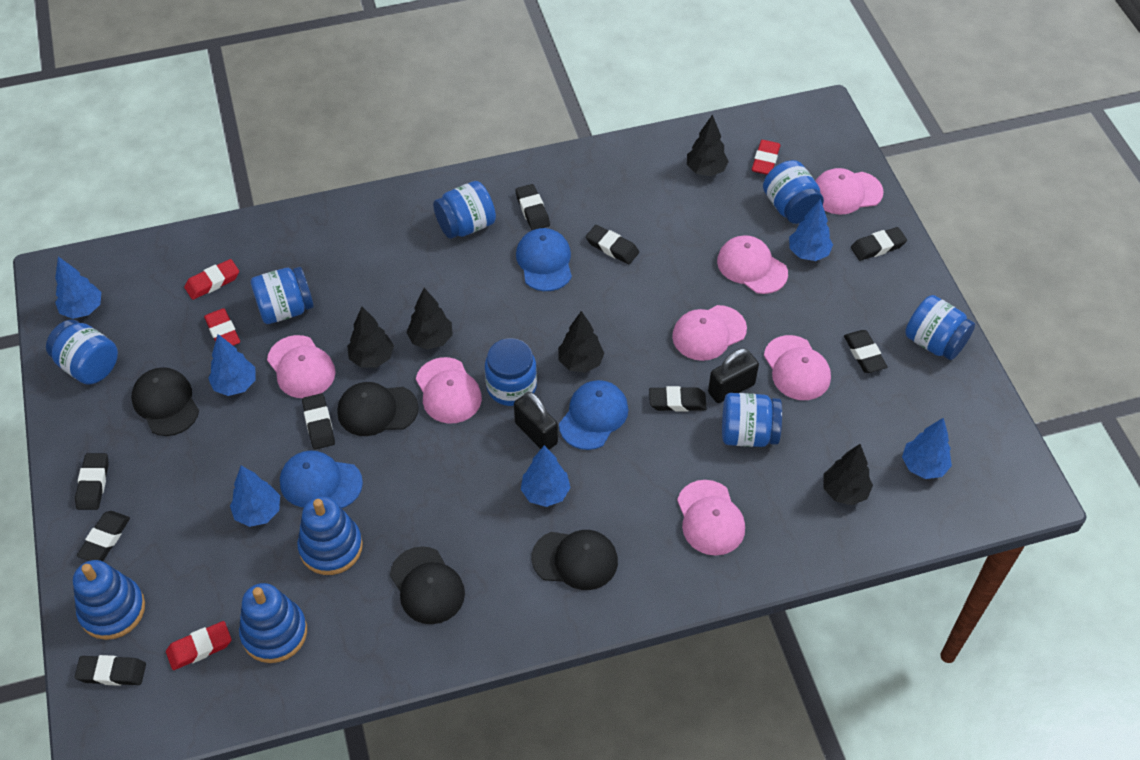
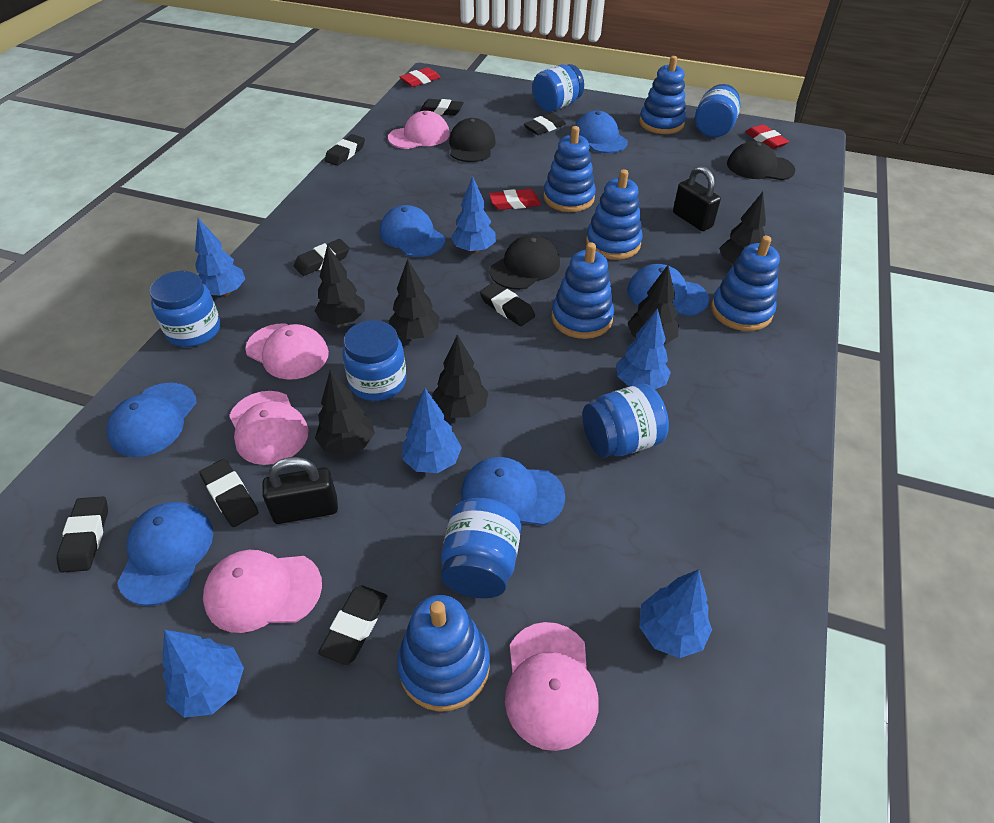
black cap: [132,367,199,436] [337,382,419,436] [390,546,465,624] [532,530,618,590] = 4 -> [449,118,496,162] [490,235,560,290] [727,141,795,180] = 3
black eraser: [74,655,146,686] [75,453,109,510] [77,511,130,561] [302,393,335,450] [515,184,550,230] [586,225,639,264] [649,386,707,412] [844,330,887,373] [851,227,907,261] = 9 -> [57,496,108,573] [199,459,259,527] [294,239,350,276] [318,586,387,665] [325,134,365,166] [420,99,464,116] [480,282,535,326] [524,113,566,135] = 8
black tree: [347,307,394,368] [406,288,453,349] [558,311,605,373] [687,114,729,176] [823,444,873,505] = 5 -> [314,245,365,325] [315,370,375,455] [388,259,440,339] [432,335,488,418] [627,265,679,344] [719,192,766,266] = 6
blue cap: [280,450,363,508] [516,228,572,291] [559,380,628,450] = 3 -> [107,382,196,457] [117,502,213,606] [380,205,445,257] [461,457,565,525] [575,111,628,153] [627,264,709,316] = 6
blue jar: [46,320,118,385] [251,267,314,324] [433,181,496,239] [485,338,537,406] [722,393,782,447] [763,160,824,224] [905,295,975,360] = 7 -> [149,271,221,347] [342,320,406,401] [441,498,521,598] [532,64,584,112] [582,384,669,458] [695,84,741,137] = 6
blue stacking toy: [73,560,145,640] [239,583,307,663] [297,496,363,575] = 3 -> [397,595,490,712] [543,126,596,212] [551,242,614,339] [586,169,643,260] [639,56,686,134] [711,236,780,331] = 6
pink cap: [267,335,336,398] [416,357,482,424] [672,305,747,361] [677,480,745,556] [717,235,788,294] [764,335,831,400] [815,168,884,214] = 7 -> [203,550,322,633] [229,391,309,465] [245,323,329,380] [388,111,450,149] [505,622,599,751] = 5
red eraser: [166,621,231,670] [184,259,239,300] [204,308,240,346] [752,140,780,175] = 4 -> [400,67,441,87] [489,189,541,210] [746,124,789,149] = 3

